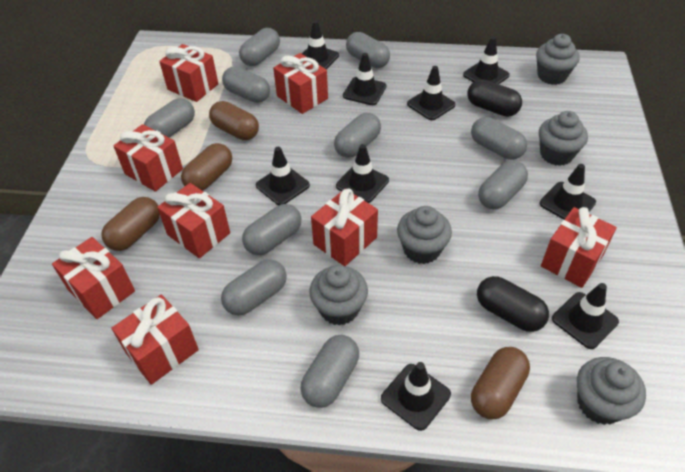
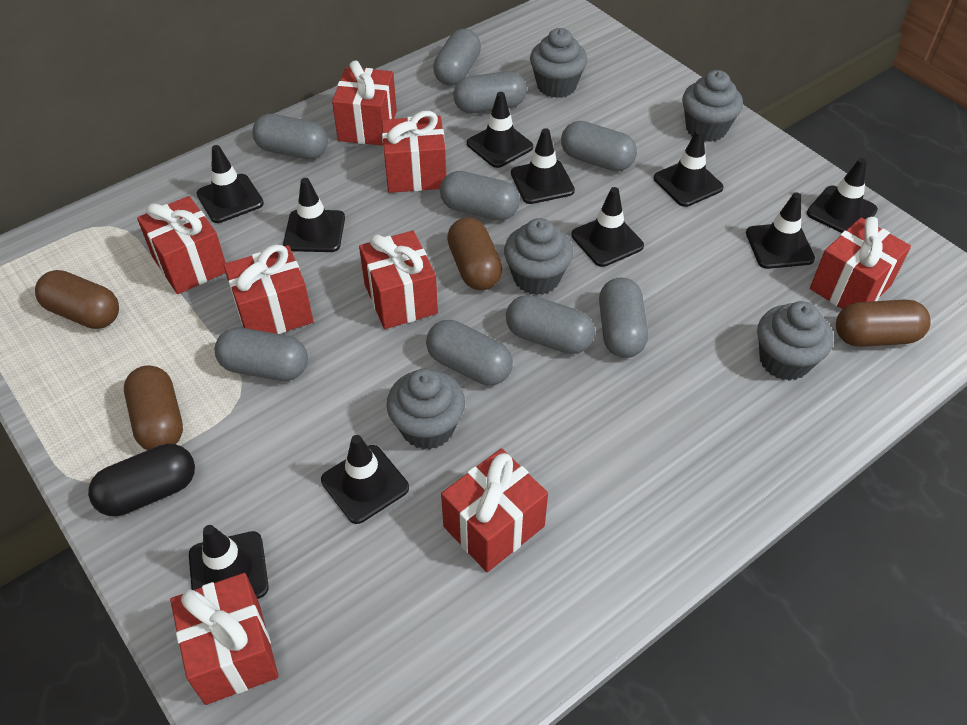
black capsule: [467,79,522,117] [477,276,549,332] = 2 -> [88,444,195,516] = 1
black traffic cone: [256,147,310,205] [302,20,339,69] [336,144,389,203] [343,53,386,105] [381,362,451,431] [407,66,455,120] [463,37,510,84] [539,164,596,220] [552,283,619,349] = 9 -> [189,525,269,599] [197,145,264,223] [283,178,345,252] [321,435,409,524] [467,92,533,168] [511,128,575,204] [571,187,644,267] [654,129,724,207] [746,192,815,269] [807,158,878,233] = 10
grey capsule: [144,98,195,137] [221,260,287,315] [222,66,270,103] [239,28,280,66] [242,204,301,255] [300,335,359,408] [334,113,381,158] [346,32,390,68] [471,117,527,160] [478,160,528,209] = 10 -> [215,328,308,381] [252,114,328,159] [426,320,513,385] [433,29,481,86] [440,171,520,220] [453,71,527,114] [506,295,595,354] [561,121,637,171] [599,277,648,358] = 9

